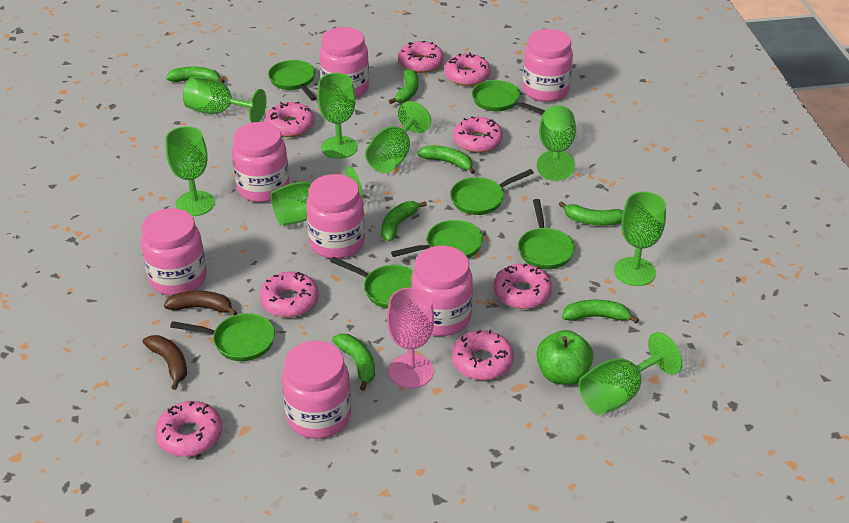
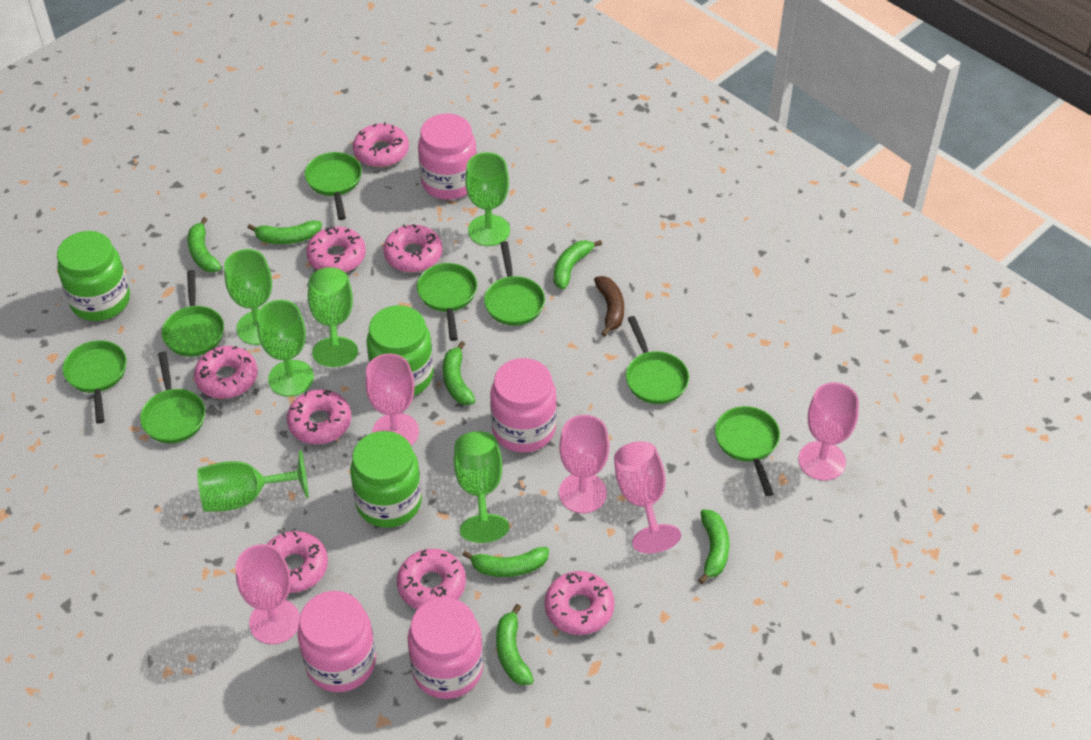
brown banana: [143,335,187,390] [164,291,238,315] = 2 -> [594,276,624,337] = 1
green apple: [536,330,593,385] = 1 -> none = 0
green goblet: [165,126,215,216] [183,76,266,123] [271,167,363,226] [317,73,358,159] [365,101,431,173] [537,105,576,181] [579,332,683,415] [614,192,666,286] = 8 -> [198,450,309,512] [224,249,272,345] [257,300,314,396] [308,267,358,367] [454,431,509,543] [465,152,510,246] = 6
green jar: none = 0 -> [57,231,130,321] [350,431,422,528] [366,305,434,396] = 3
green pan: [170,313,275,361] [268,60,317,101] [330,257,413,309] [391,220,483,258] [450,169,534,215] [472,80,545,115] [518,199,575,269] = 7 -> [63,340,127,424] [140,352,205,443] [162,270,224,357] [305,152,362,220] [417,263,477,341] [484,241,545,326] [626,316,689,404] [715,406,780,496] = 8
pink goblet: [387,287,434,388] = 1 -> [236,544,300,644] [365,353,419,446] [559,415,609,513] [614,441,681,553] [798,382,859,481] = 5
pink jar: [141,208,207,296] [232,122,289,202] [282,341,351,439] [306,174,365,259] [320,27,369,98] [411,246,473,336] [522,29,573,102] = 7 -> [297,591,376,692] [408,597,483,699] [418,113,477,200] [490,358,557,453] = 4

